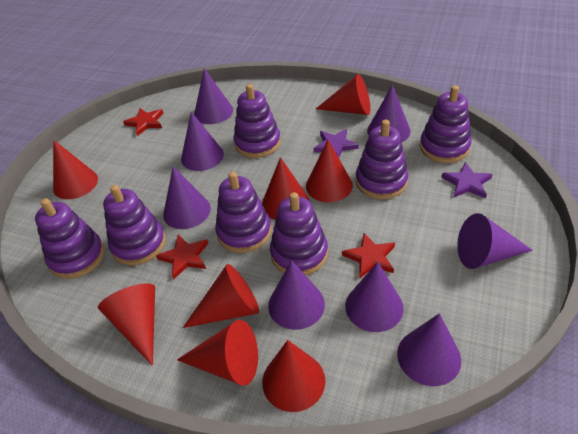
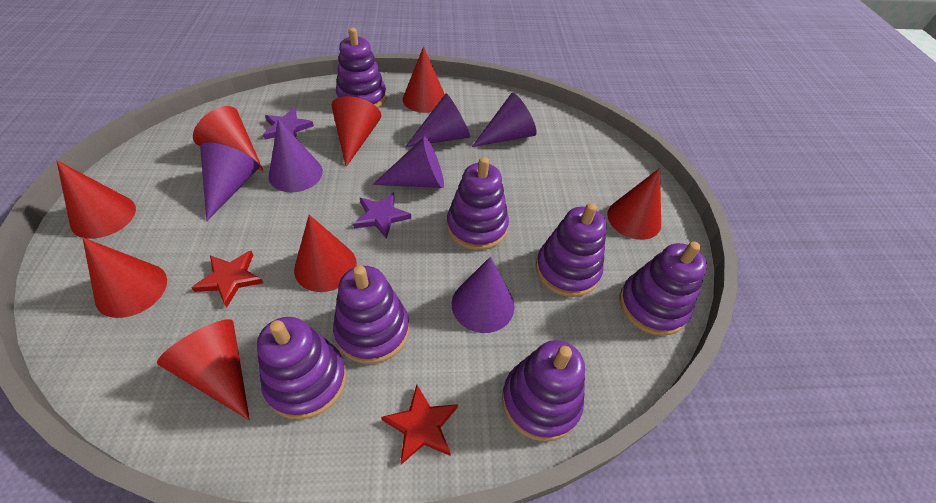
purple cone: [163,167,211,229] [181,112,224,171] [194,68,233,124] [268,260,325,330] [345,262,404,332] [367,85,411,142] [397,313,461,386] [457,213,533,269] = 8 -> [200,142,259,221] [269,119,323,192] [373,137,444,188] [405,93,470,147] [452,257,515,333] [472,93,537,147] = 6
red star: [123,108,163,136] [156,235,208,280] [342,233,395,278] = 3 -> [191,251,263,307] [381,385,458,465] = 2

